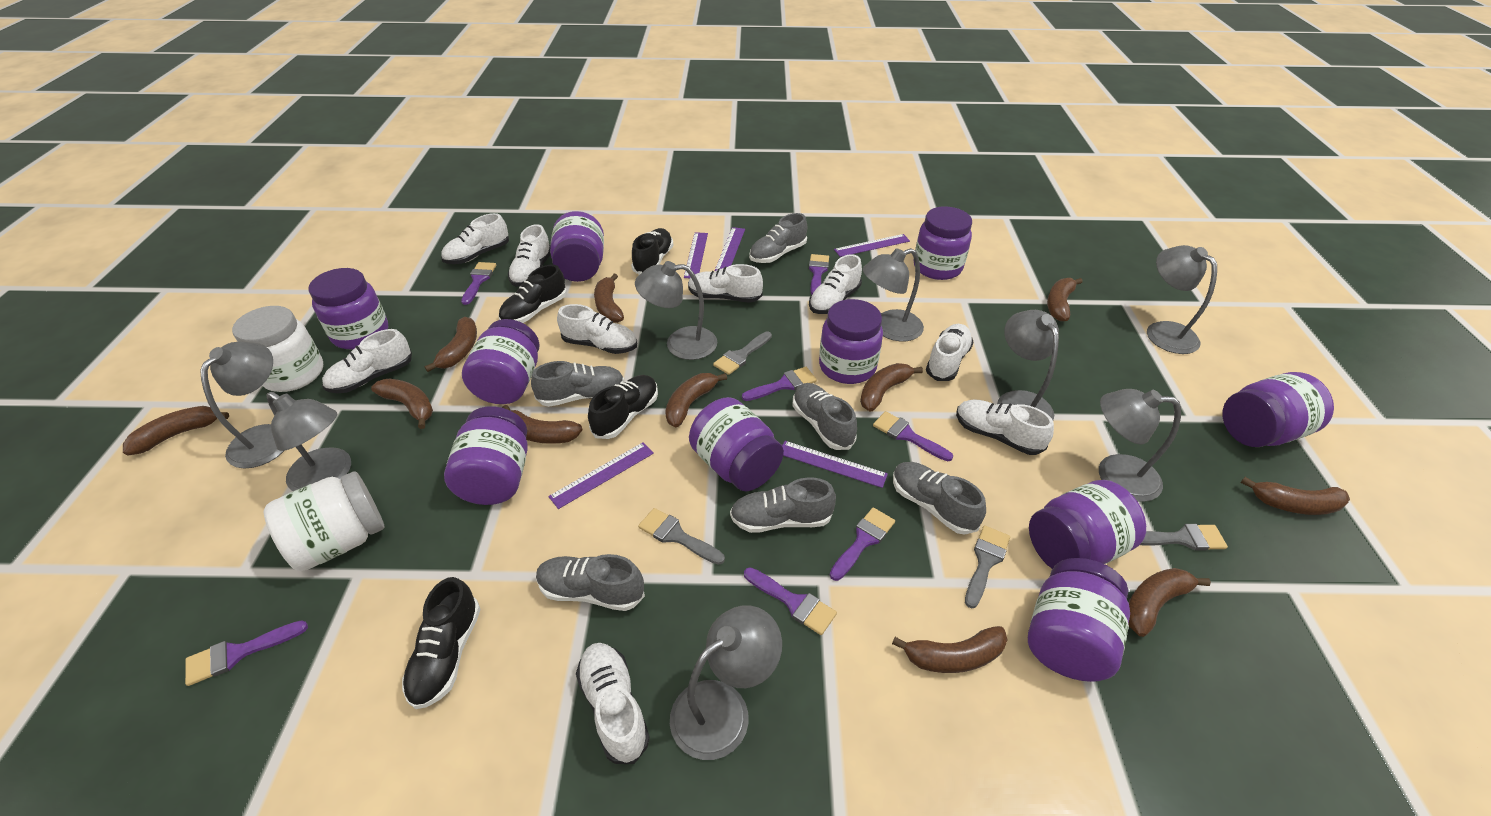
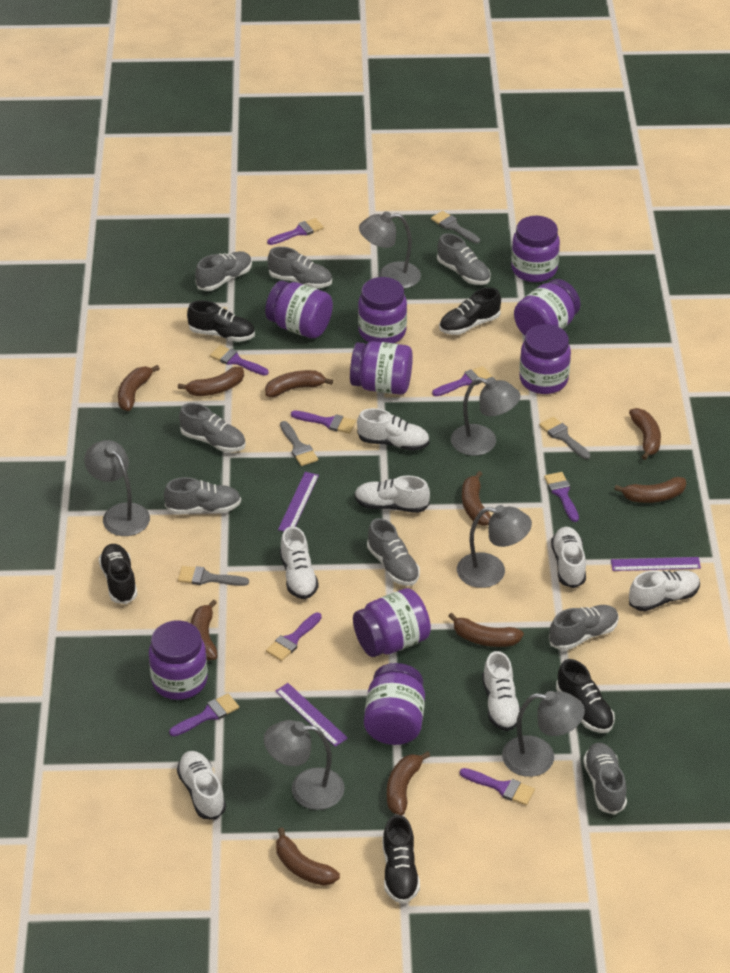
black shoe: [402,577,481,709] [499,265,567,323] [588,375,658,439] [631,228,673,275] = 4 -> [99,544,137,604] [187,300,255,342] [383,815,420,904] [439,287,501,335] [556,659,615,733] = 5
brown banana: [123,406,229,455] [371,379,433,429] [425,317,477,372] [502,405,583,444] [594,274,624,323] [665,373,727,427] [860,363,923,411] [892,626,1008,673] [1047,278,1083,321] [1128,568,1211,637] [1241,477,1350,515] = 11 -> [118,365,160,411] [178,367,244,396] [191,599,217,660] [265,370,333,397] [276,827,340,886] [387,751,430,815] [448,613,524,647] [462,471,491,526] [614,477,686,503] [629,408,661,460] = 10
grey lamp: [200,341,284,469] [266,392,351,491] [635,261,717,360] [670,605,782,760] [863,248,924,341] [997,310,1059,420] [1099,389,1181,502] [1147,245,1217,354] = 8 -> [84,440,150,536] [264,720,345,810] [359,212,421,289] [451,377,520,456] [457,505,532,588] [502,691,585,777] = 6
grey shoe: [531,361,625,407] [536,554,645,611] [730,478,836,533] [749,213,807,263] [793,383,857,450] [893,462,986,535] = 6 -> [164,477,241,514] [179,403,246,452] [195,251,252,291] [267,247,332,288] [367,518,420,586] [437,233,491,285] [549,605,619,651] [583,743,627,815] = 8
purple brush: [185,620,308,686] [461,262,496,305] [742,367,817,401] [744,567,837,635] [809,254,829,294] [830,507,895,581] [873,411,953,461] = 7 -> [169,693,239,736] [210,345,269,376] [266,613,322,661] [267,218,324,245] [291,411,356,434] [432,366,492,396] [460,768,535,805] [544,472,579,522] = 8
purple jar: [308,268,388,349] [444,406,528,505] [462,319,540,404] [550,211,604,282] [689,397,784,491] [819,299,883,384] [914,207,972,280] [1028,558,1130,682] [1029,480,1146,569] [1223,372,1334,447] = 10 -> [149,620,208,700] [265,281,333,338] [350,341,413,395] [353,588,431,657] [358,277,407,343] [364,663,425,745] [511,216,560,282] [514,279,580,336] [519,324,571,394] = 9
purple ruler: [548,442,654,509] [684,232,708,278] [715,227,745,271] [782,441,888,488] [834,234,910,257] = 5 -> [276,683,348,747] [278,472,319,531] [611,557,701,571] = 3
white jar: [232,306,323,392] [264,471,384,571] = 2 -> none = 0
white shoe: [322,329,412,393] [441,213,509,264] [508,224,551,287] [557,304,637,354] [576,643,650,764] [688,264,763,303] [809,254,862,314] [926,324,974,381] [956,400,1054,455] = 9 -> [177,751,226,820] [280,526,319,599] [354,476,430,513] [357,408,430,451] [482,651,521,731] [551,527,586,588] [629,570,700,611] = 7

